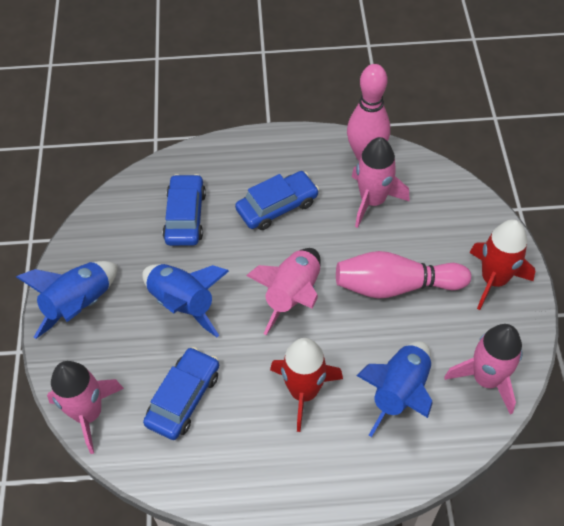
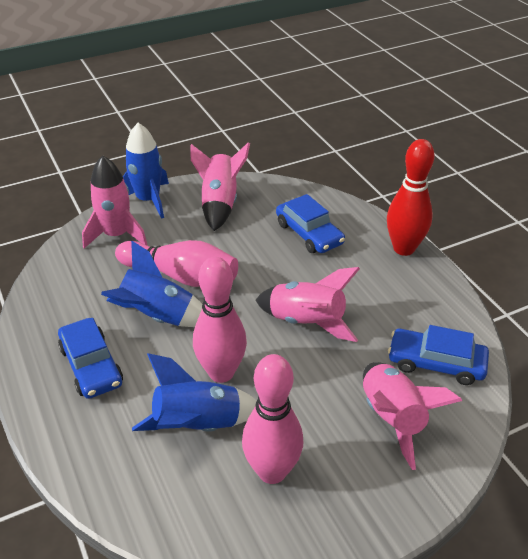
pink bowling pin: [336,251,471,298] [347,64,390,161] = 2 -> [115,240,238,287] [193,257,247,383] [242,354,303,484] = 3
red bowling pin: none = 0 -> [387,139,435,256] = 1
red rocket: [270,338,343,432] [469,219,535,310] = 2 -> none = 0

